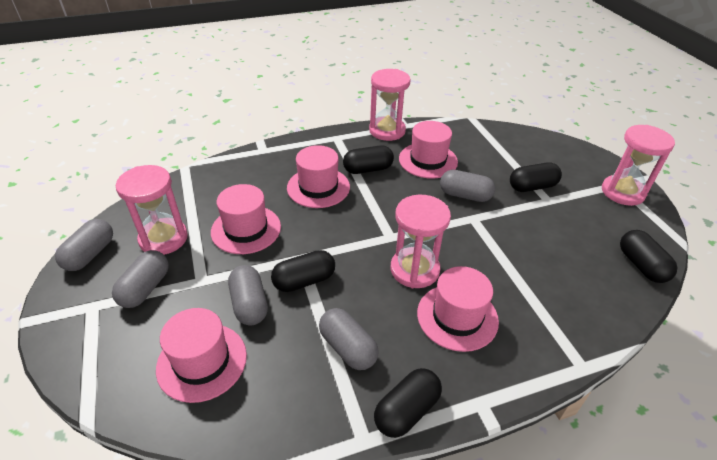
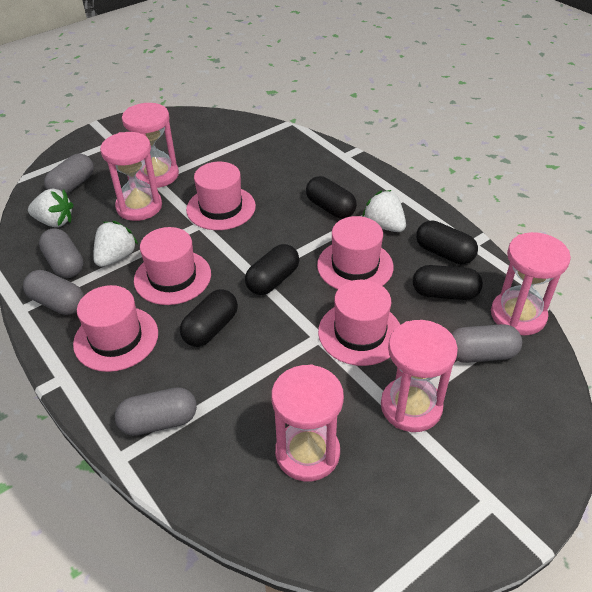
pink hourglass: [116,165,188,255] [369,69,411,141] [391,194,451,288] [602,125,675,206] = 4 -> [100,132,162,221] [122,103,179,188] [271,364,344,481] [381,320,458,432] [491,232,571,336] = 5
white strawberry: none = 0 -> [28,189,73,227] [93,221,138,267] [362,190,406,232] = 3

